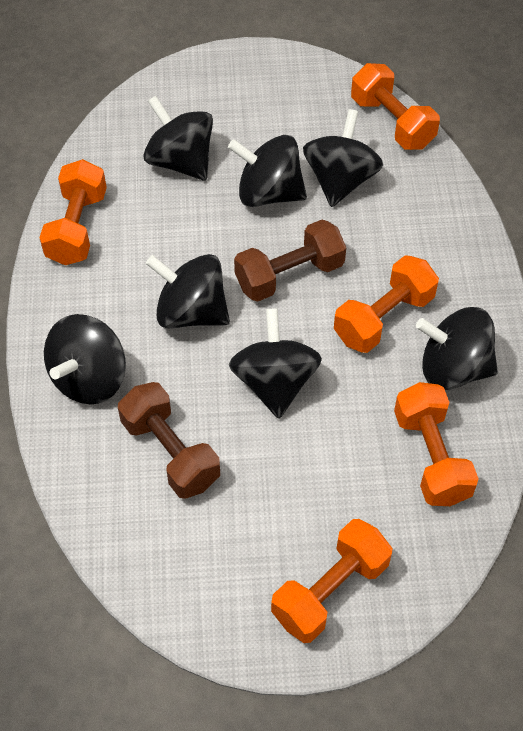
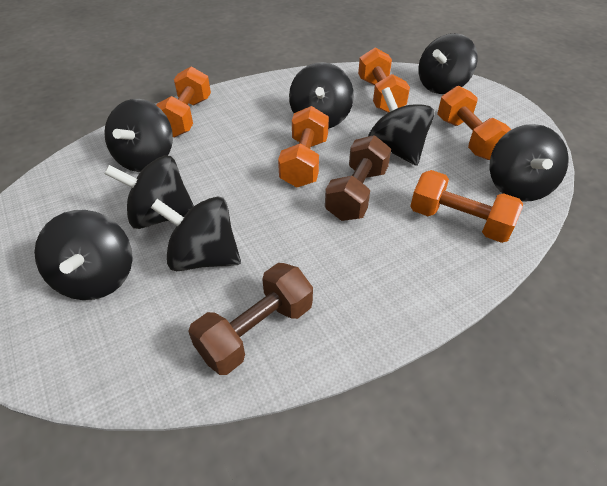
black spinning top: [44,314,126,405] [143,96,213,181] [146,254,230,328] [228,135,307,207] [229,308,322,419] [303,109,383,207] [416,307,498,390] = 7 -> [34,210,133,300] [104,99,173,172] [104,156,194,229] [151,196,241,271] [289,62,354,129] [368,87,434,166] [418,33,478,94] [490,124,569,202] = 8

